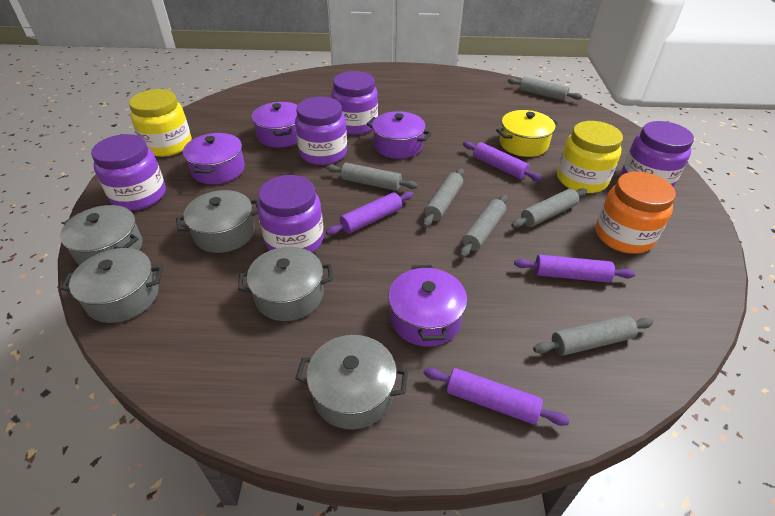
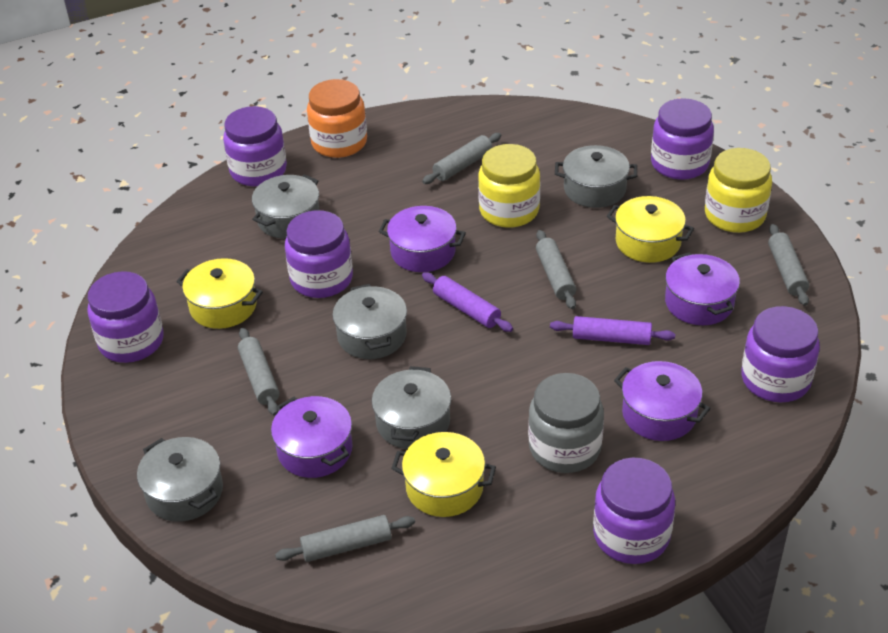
grey jar: none = 0 -> [528,373,604,473] = 1
grey rolling pin: [326,163,418,191] [423,168,464,227] [460,195,508,258] [508,77,582,101] [511,188,587,228] [533,315,653,356] = 6 -> [238,328,279,416] [275,515,415,562] [422,133,502,184] [536,230,576,309] [768,224,809,306] = 5
purple jar: [91,134,166,210] [257,175,324,253] [295,97,347,165] [331,71,378,135] [622,121,694,187] = 5 -> [87,271,164,363] [223,106,287,186] [285,210,353,298] [593,458,675,564] [651,98,714,180] [741,306,820,402] = 6
purple rolling pin: [326,191,413,235] [424,367,570,426] [463,141,542,181] [514,255,635,283] = 4 -> [422,272,513,332] [550,316,675,345] = 2
yellow pot: [496,110,558,157] = 1 -> [176,258,263,329] [391,432,496,517] [607,196,694,263] = 3

